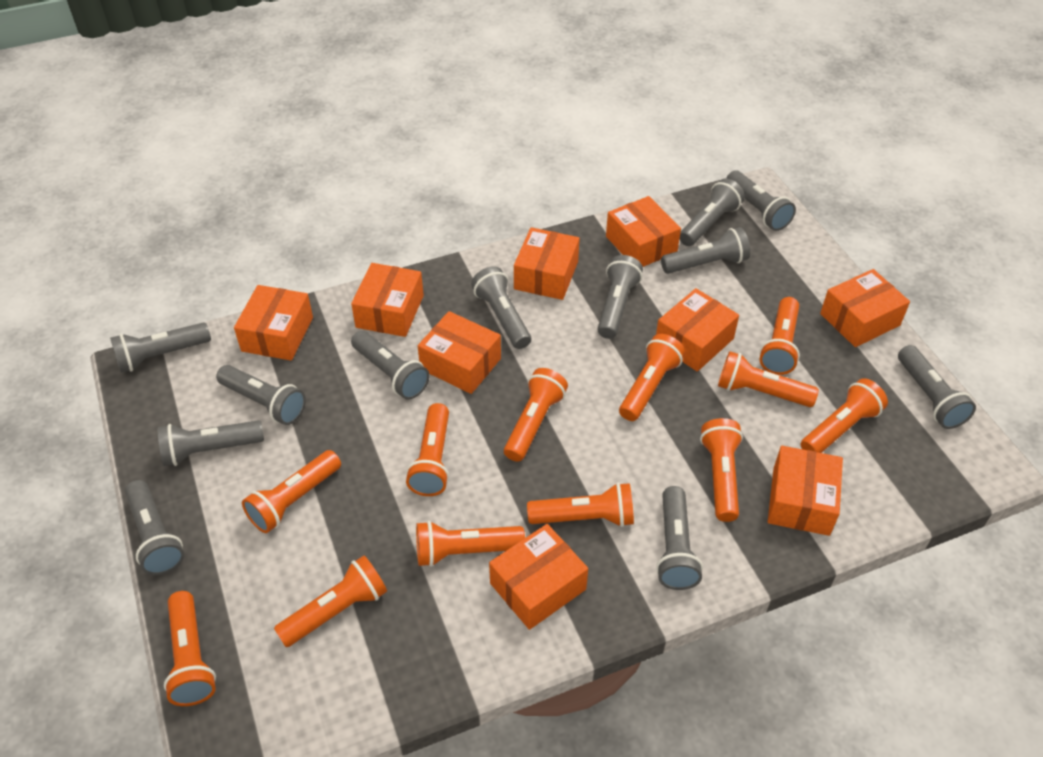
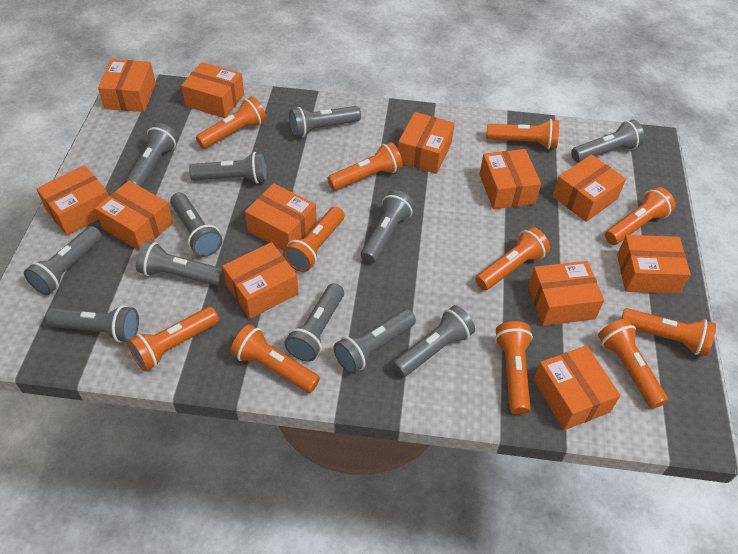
orange box: [234,285,313,360] [351,263,424,337] [418,311,501,394] [489,524,588,630] [514,227,580,300] [606,196,681,267] [656,288,739,372] [768,446,843,536] [820,269,910,347] = 9 -> [36,165,109,236] [95,181,173,250] [98,59,156,112] [181,62,244,118] [222,242,299,319] [245,183,317,251] [398,112,455,174] [479,149,541,209] [528,261,604,326] [533,346,621,430] [553,154,626,222] [617,235,691,294] = 12
orange flashlight: [164,591,216,706] [242,450,341,533] [274,555,387,647] [406,403,449,496] [416,521,525,567] [504,368,568,462] [527,483,634,527] [619,334,685,421] [700,418,743,522] [718,351,819,407] [759,297,800,375] [801,378,888,453] = 12 -> [128,307,219,371] [196,96,266,149] [231,324,320,393] [283,207,344,272] [327,142,403,191] [475,227,550,290] [486,119,559,149] [495,321,533,415] [598,319,668,409] [605,187,675,245] [621,308,716,356] = 11

